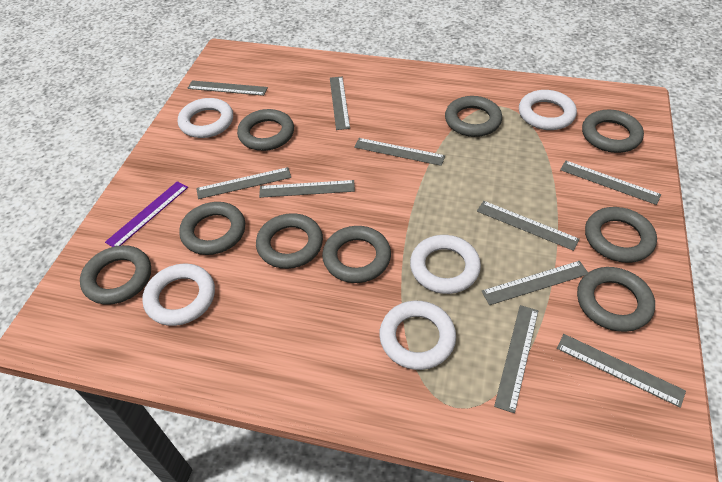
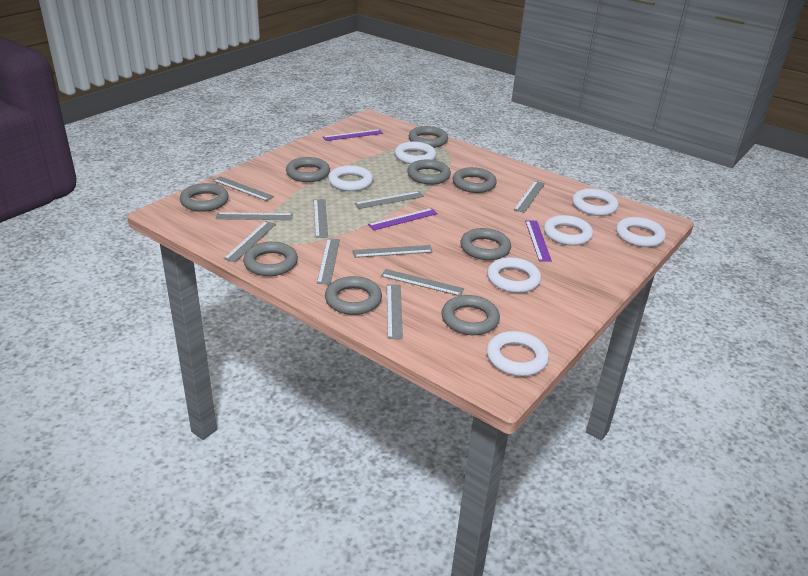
purple ruler: [105,181,188,247] = 1 -> [323,129,383,141] [368,208,438,230] [525,220,552,262] = 3
white ring: [142,264,215,326] [178,98,233,138] [379,301,456,370] [410,235,481,294] [519,90,577,130] = 5 -> [328,165,373,191] [395,142,436,164] [487,257,541,293] [487,331,549,376] [544,215,593,246] [572,189,619,216] [616,217,666,247] = 7

